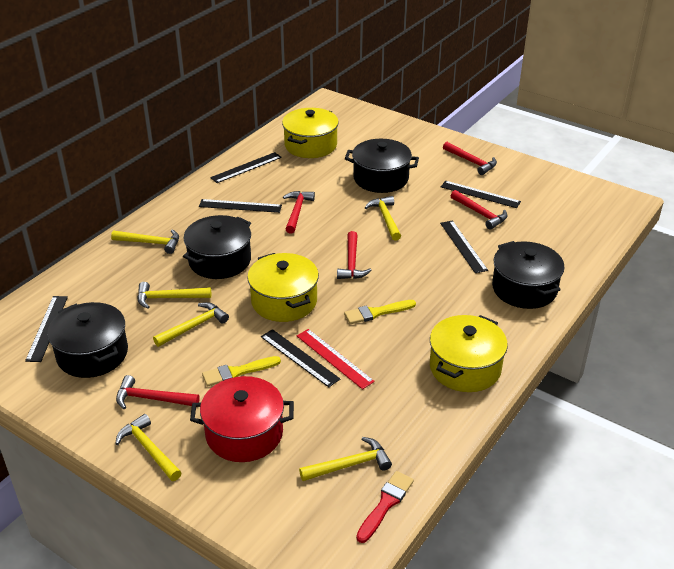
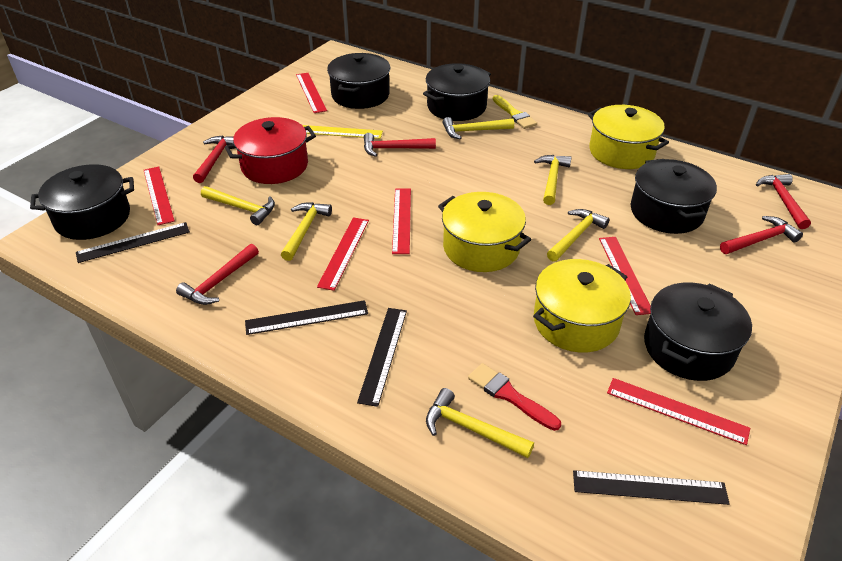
black pot: [47,302,128,378] [183,215,251,279] [345,139,419,193] [492,241,565,309] = 4 -> [30,164,134,240] [327,53,390,109] [423,63,491,121] [631,159,717,234] [644,282,752,381] = 5
black ruler: [25,296,68,362] [199,199,282,213] [210,152,282,183] [261,329,340,387] [440,220,488,273] [441,181,521,208] = 6 -> [76,222,190,263] [245,300,368,335] [357,308,407,407] [573,470,730,505] = 4
red ruler: [297,329,375,389] = 1 -> [144,166,175,225] [296,73,327,113] [317,217,369,291] [392,189,411,254] [599,237,651,315] [607,378,750,445] = 6
yellow brush: [202,356,281,387] [344,300,416,324] = 2 -> [493,95,537,129] = 1
yellow ruler: none = 0 -> [302,125,383,139] = 1

